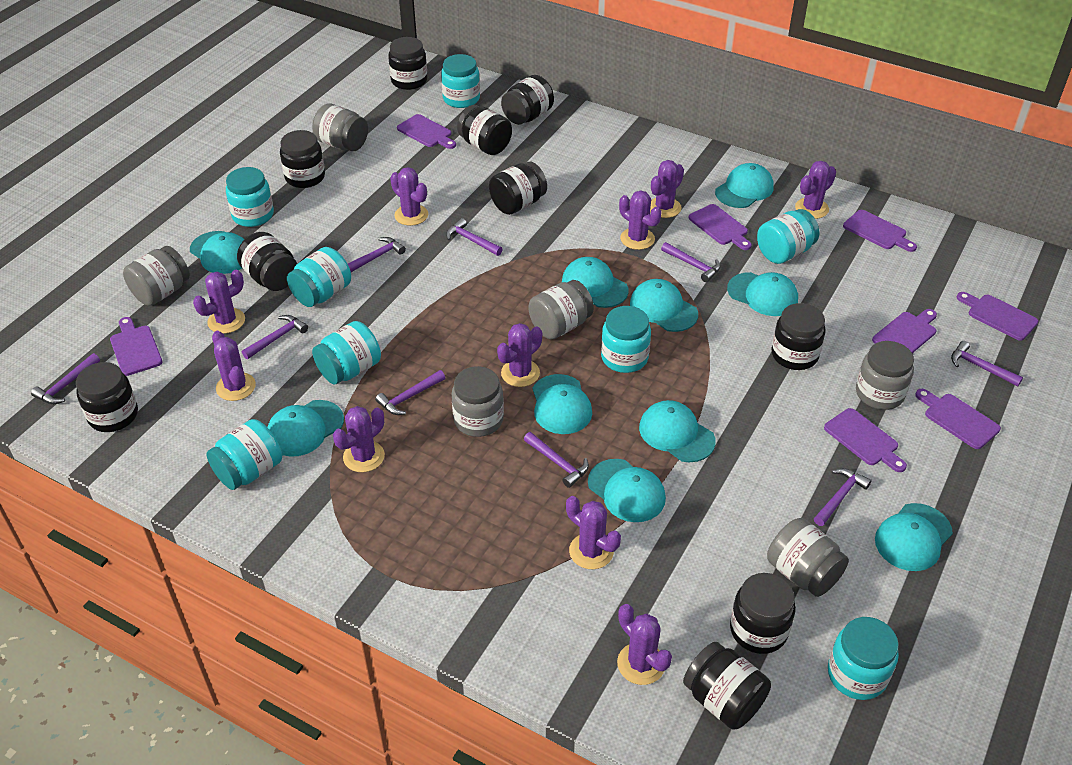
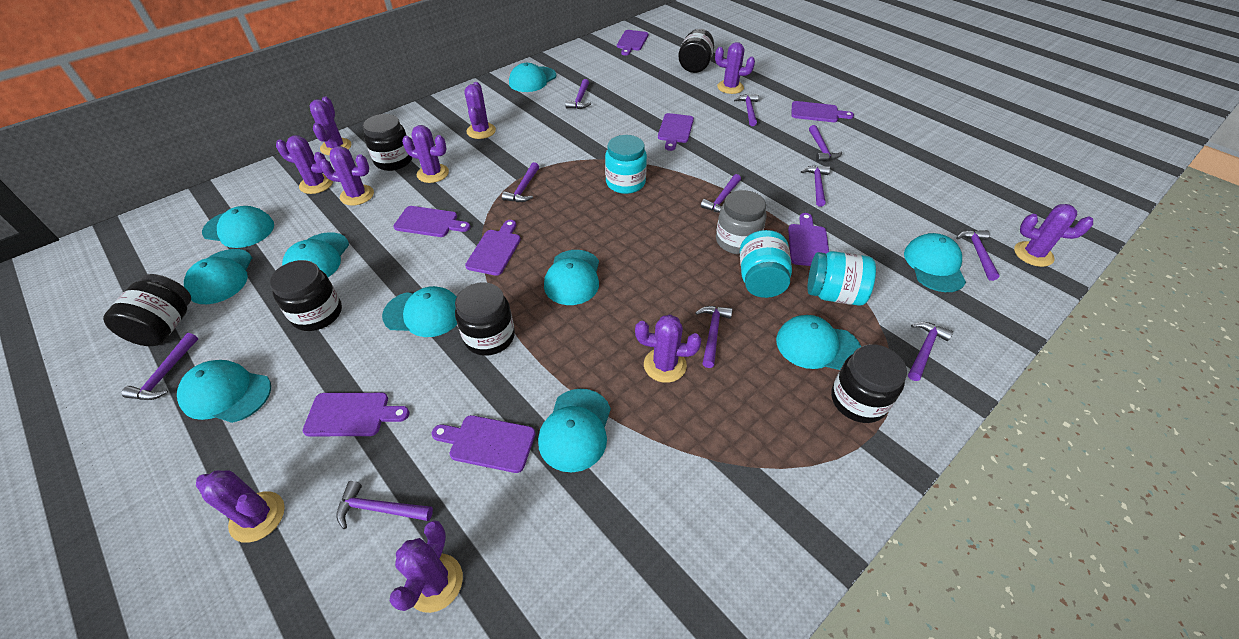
black jar: [76,362,138,432] [237,232,297,291] [280,130,325,188] [388,37,427,90] [457,105,512,155] [489,162,547,215] [501,75,554,125] [683,642,771,730] [730,573,796,654] [771,303,826,370] = 10 -> [103,274,191,346] [270,260,342,331] [363,114,412,171] [455,282,515,356] [678,29,714,73] [831,344,907,423] = 6
grey jar: [123,246,190,306] [312,103,368,151] [452,366,504,437] [528,280,594,339] [767,518,849,597] [856,341,914,410] = 6 -> [716,190,767,254] = 1
purple hammer: [31,353,100,404] [242,315,308,359] [348,237,406,272] [375,370,445,415] [446,218,503,256] [524,432,589,488] [661,242,721,282] [814,468,872,526] [951,341,1023,387] = 9 -> [121,333,198,400] [336,481,433,529] [502,162,539,202] [565,79,591,109] [695,306,733,368] [701,174,741,213] [734,94,759,126] [801,166,830,207] [809,125,842,162] [908,322,953,381] [956,230,1000,281] = 11
turquoise jar: [206,419,282,490] [226,167,274,227] [287,247,351,307] [312,321,381,385] [441,54,480,108] [601,306,651,373] [757,209,819,264] [828,617,899,700] = 8 -> [605,135,647,194] [740,230,792,298] [808,251,876,306] = 3

